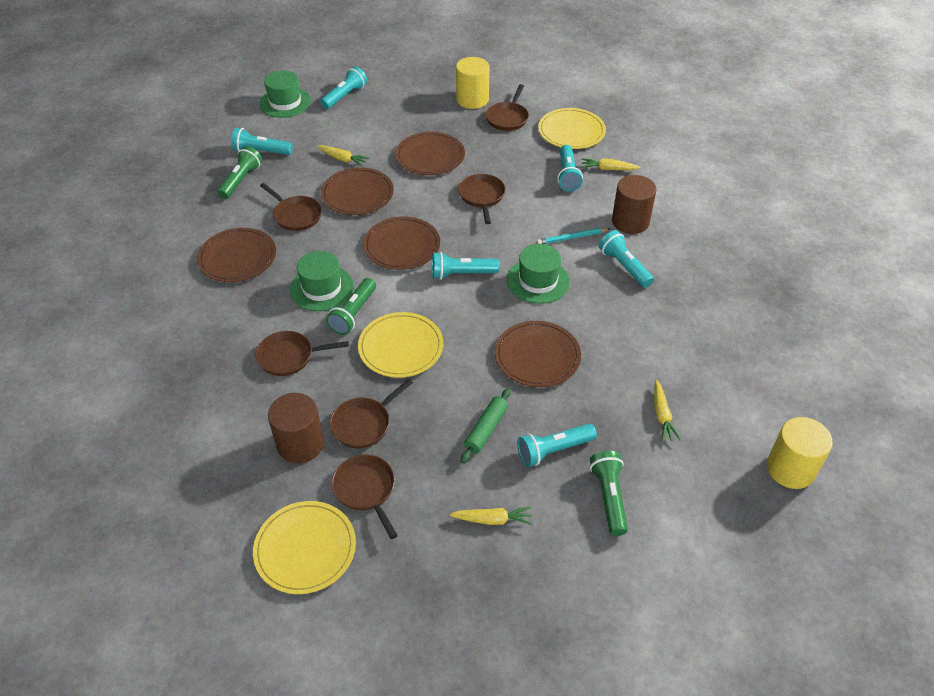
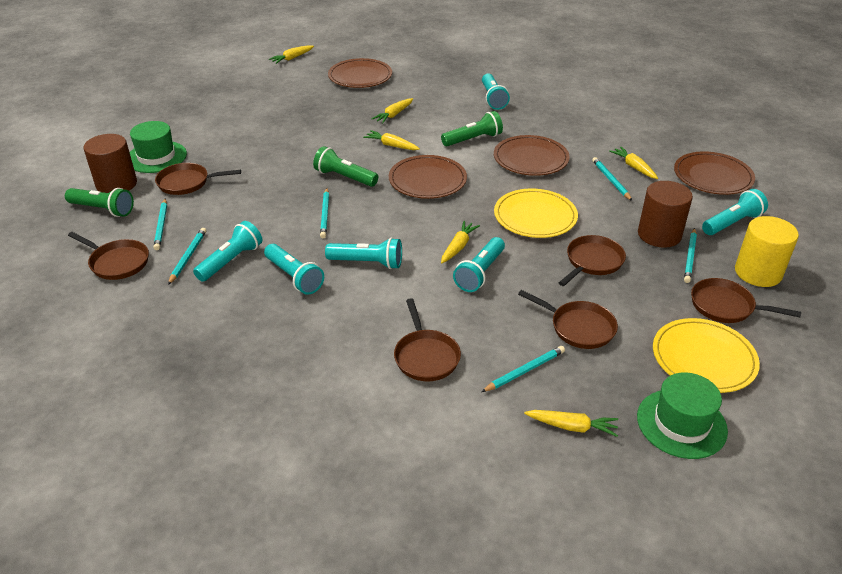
brown plate: [197,228,276,282] [321,167,394,215] [363,216,440,270] [395,132,465,175] [495,321,581,387] = 5 -> [328,58,392,88] [389,155,467,199] [494,135,570,176] [674,151,755,195] = 4
green hat: [259,70,311,118] [290,251,354,311] [507,244,570,304] = 3 -> [130,121,187,173] [637,372,728,459] = 2
green rolling pin: [461,388,511,463] = 1 -> none = 0
turquoise pencil: [537,228,610,244] = 1 -> [153,198,167,250] [168,228,206,285] [320,188,329,238] [481,346,565,392] [592,157,632,201] [684,228,697,283] = 6
yellow carrot: [317,145,369,166] [449,506,532,525] [581,158,640,170] [654,380,681,442] = 4 -> [269,45,314,64] [363,130,420,150] [372,98,413,123] [441,221,480,264] [524,410,618,437] [609,147,658,179] = 6
yellow cylinder: [456,57,490,109] [767,417,833,489] = 2 -> [735,216,799,287] = 1
yellow plate: [253,501,356,594] [358,312,443,378] [538,108,606,149] = 3 -> [494,189,578,238] [653,318,760,393] = 2

